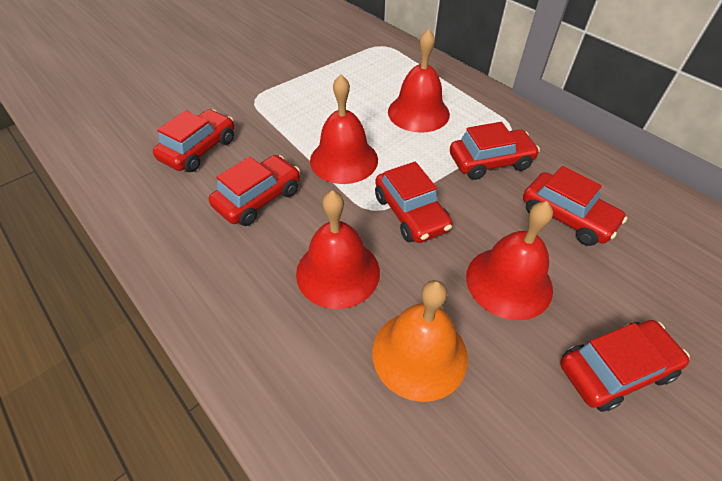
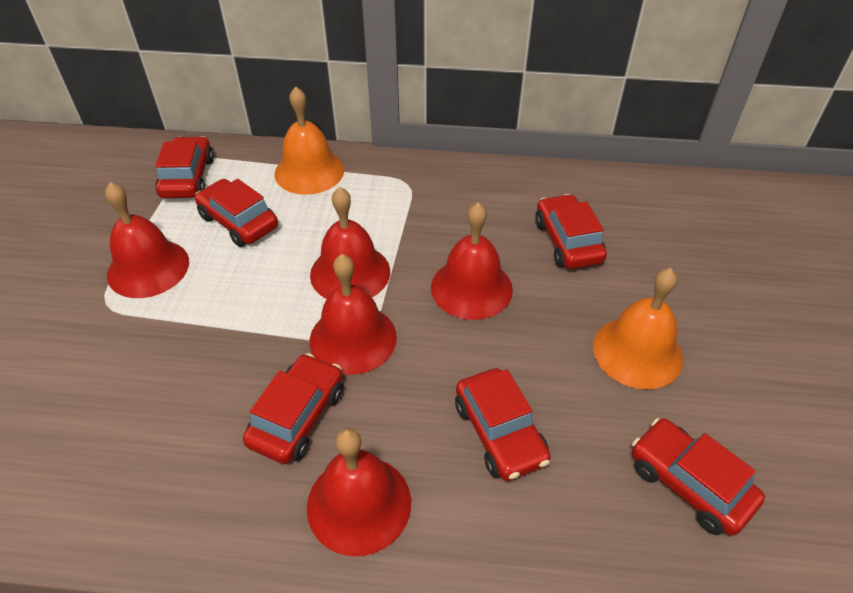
orange bell: [372,280,468,402] = 1 -> [275,87,344,195] [593,268,683,389] = 2
red bell: [296,190,380,309] [310,75,378,184] [388,29,450,133] [466,201,553,320] = 4 -> [105,182,189,298] [307,428,411,556] [310,187,390,299] [310,254,397,375] [431,202,513,320] = 5

